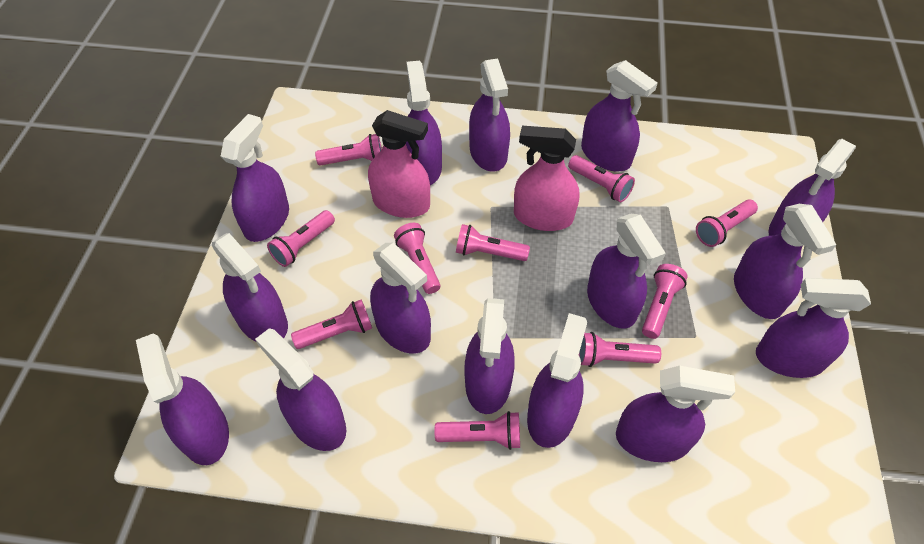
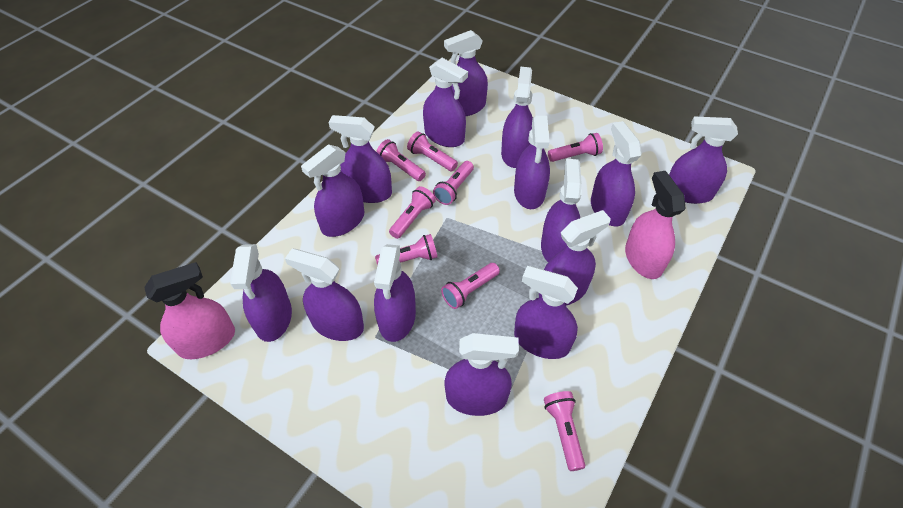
pink flashlight: [267,210,335,267] [291,299,372,349] [315,134,382,166] [394,223,440,294] [434,411,520,450] [456,224,530,261] [568,155,635,202] [579,332,661,367] [642,264,688,339] [696,200,758,247] = 10 -> [375,234,438,266] [376,139,426,181] [389,186,436,239] [407,131,458,172] [433,161,474,205] [441,263,500,309] [544,391,585,471] [548,133,603,162] = 8

